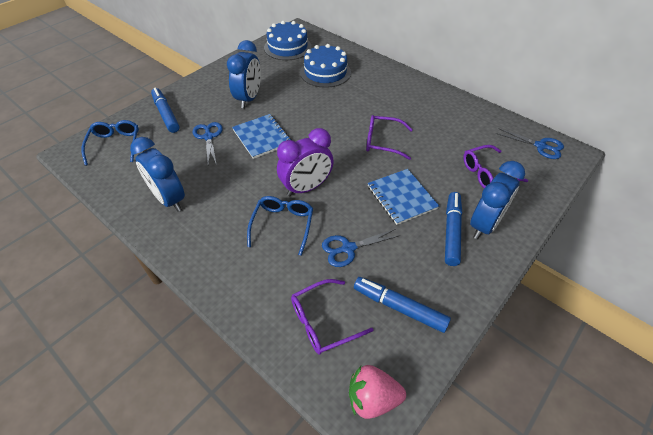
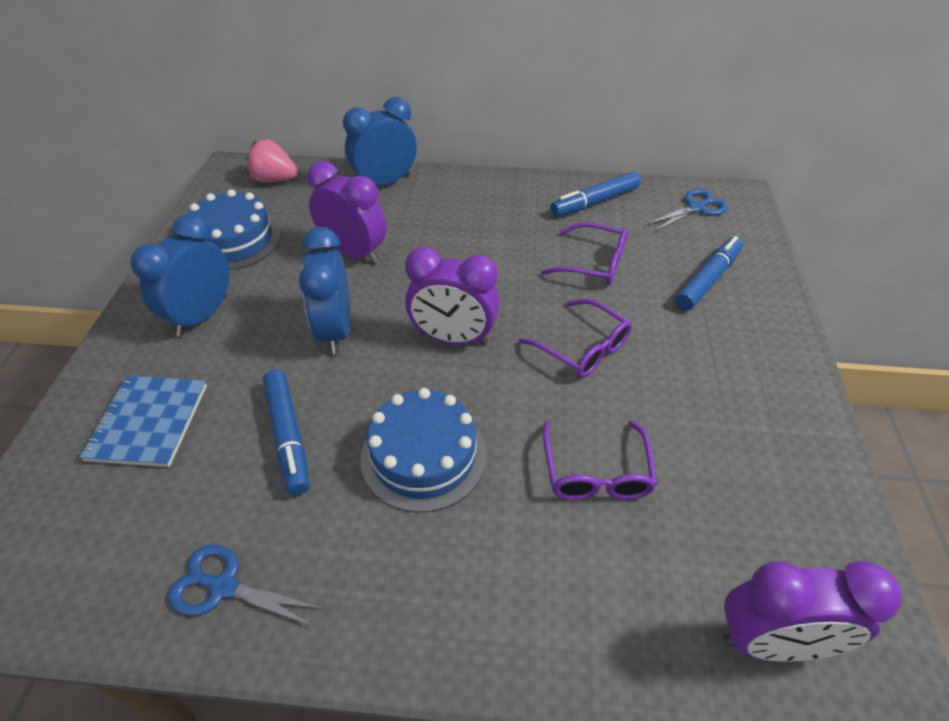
blue glasses: [81,120,139,166] [247,196,313,256] = 2 -> none = 0
blue notebook: [232,114,292,159] [368,169,439,225] = 2 -> [80,376,207,467] = 1
blue scissors: [192,122,223,165] [322,229,400,267] [496,128,564,159] = 3 -> [168,544,324,628] [646,189,728,232] = 2
purple clock: [277,128,334,196] = 1 -> [307,161,387,264] [405,247,500,345] [723,561,902,662] = 3

